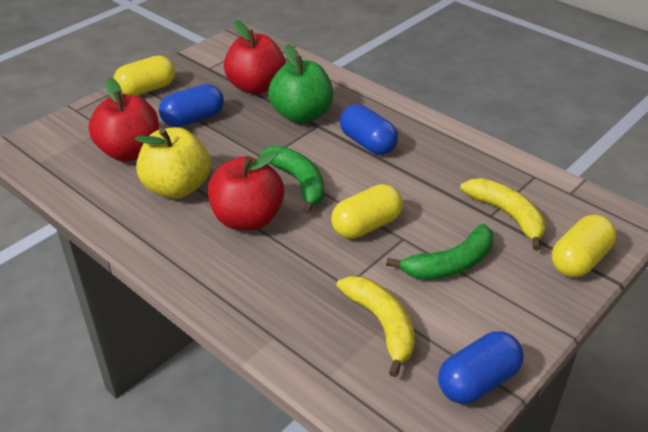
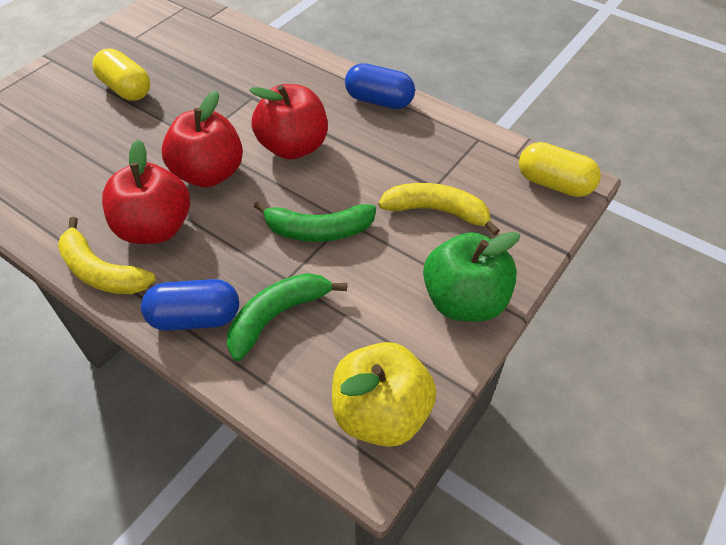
blue capsule: [159,84,224,127] [340,104,398,155] [438,331,523,404] = 3 -> [141,279,239,331] [345,63,415,109] = 2
yellow capsule: [113,55,175,96] [331,184,403,239] [552,215,616,278] = 3 -> [92,49,150,101] [519,142,601,197] = 2

